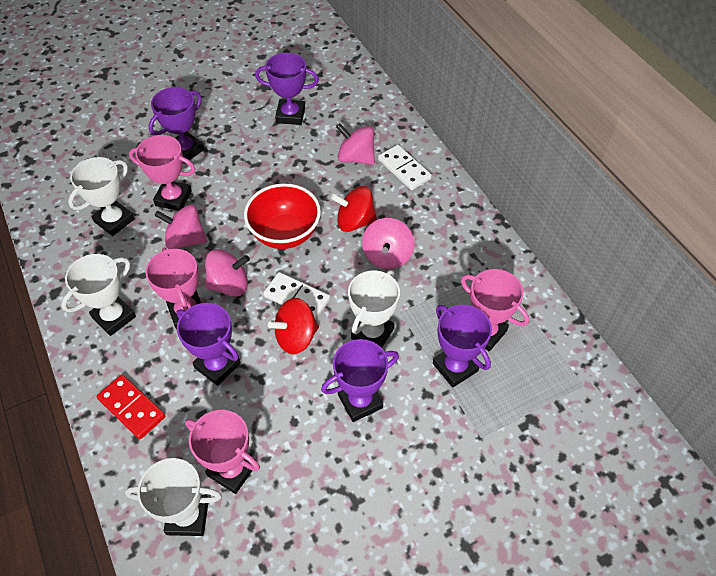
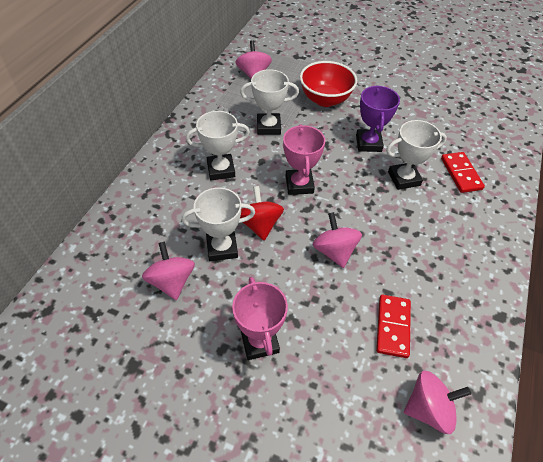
pink trophy: [129,135,195,211] [145,247,201,330] [185,410,260,494] [461,269,529,351] = 4 -> [232,277,288,360] [283,124,325,195] = 2
purple trophy: [149,87,205,164] [176,303,241,386] [255,53,319,125] [321,339,399,422] [433,305,492,388] = 5 -> [356,85,400,152] = 1
red domino: [97,375,165,439] = 1 -> [376,295,411,358] [441,152,485,193] = 2
red spinning top: [268,298,319,354] [331,186,377,232] = 2 -> [240,186,284,240] = 1
white domino: [263,272,330,320] [378,145,432,190] = 2 -> none = 0

